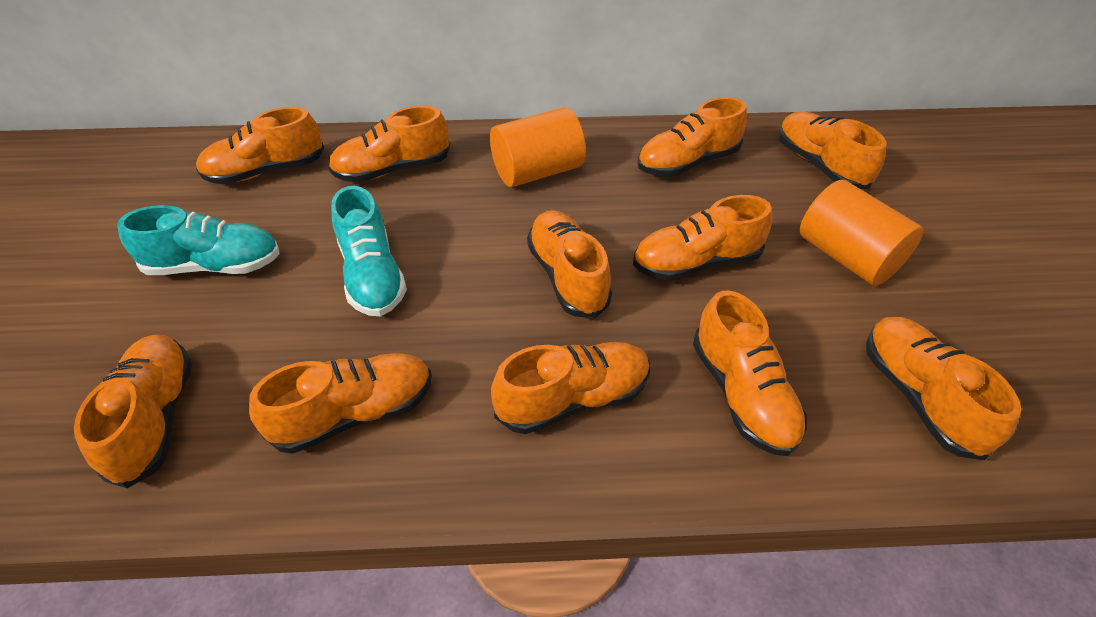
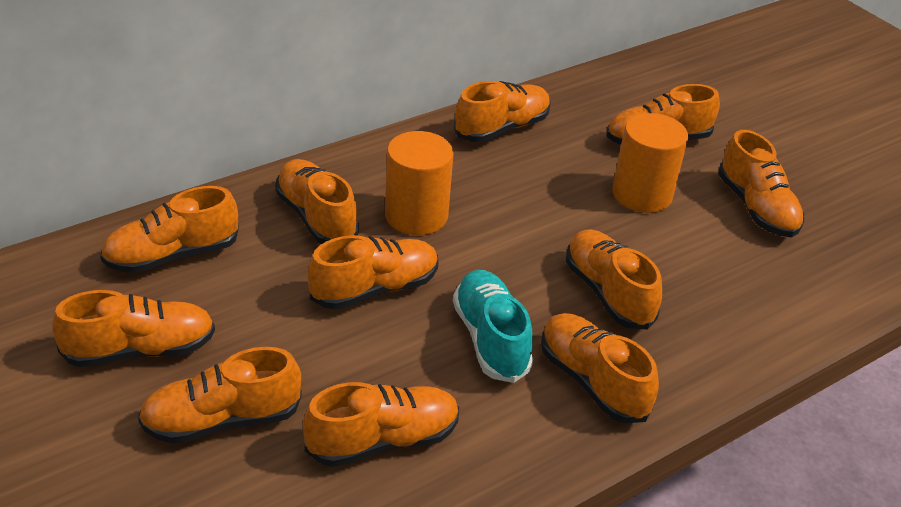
turquoise shoe: [117,205,280,275] [331,186,407,316] = 2 -> [453,270,533,383] = 1

